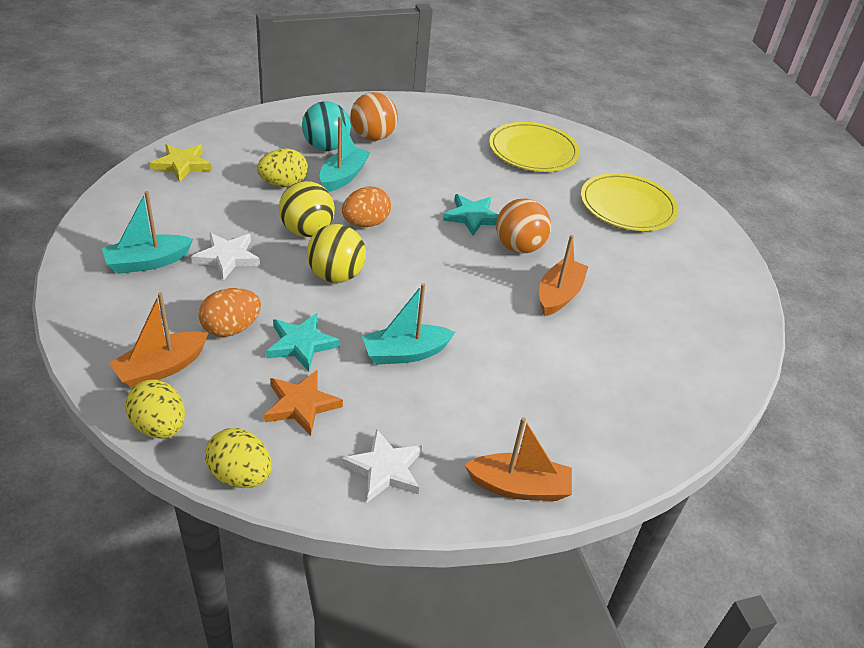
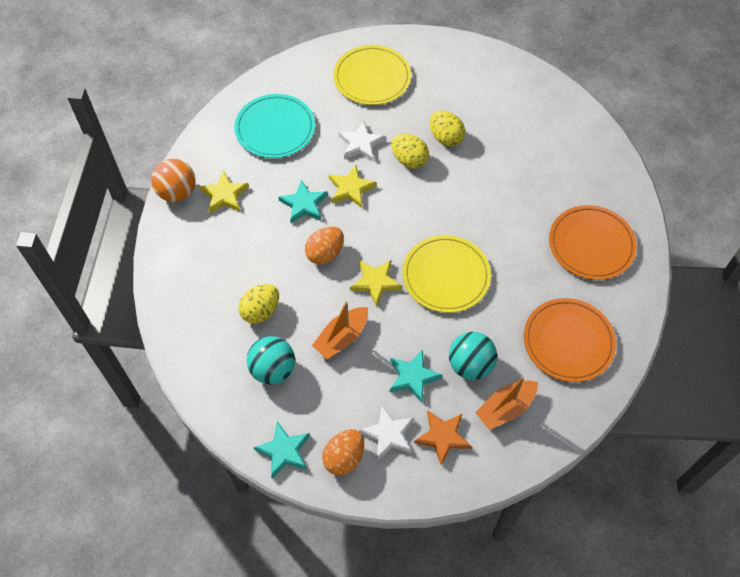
orange ball: [350,92,398,141] [496,198,551,253] = 2 -> [151,159,196,202] = 1
orange boat: [109,292,208,388] [465,417,572,501] [539,235,589,316] = 3 -> [312,301,368,359] [475,376,538,430] = 2
orange plate: none = 0 -> [524,298,616,382] [549,205,637,280] = 2
turquoise ball: [302,101,351,151] = 1 -> [247,336,295,385] [449,332,497,380] = 2
turquoise boat: [102,191,193,274] [320,117,371,192] [362,283,455,365] = 3 -> none = 0
turquoise plate: none = 0 -> [235,94,315,158] = 1
turquoise star: [266,313,340,371] [443,194,498,236] = 2 -> [253,421,310,478] [278,180,328,224] [390,350,443,403] = 3
yellow ball: [279,181,335,237] [307,224,366,283] = 2 -> none = 0
yellow star: [150,144,212,182] = 1 -> [199,171,249,214] [329,165,377,208] [350,260,402,307] = 3

